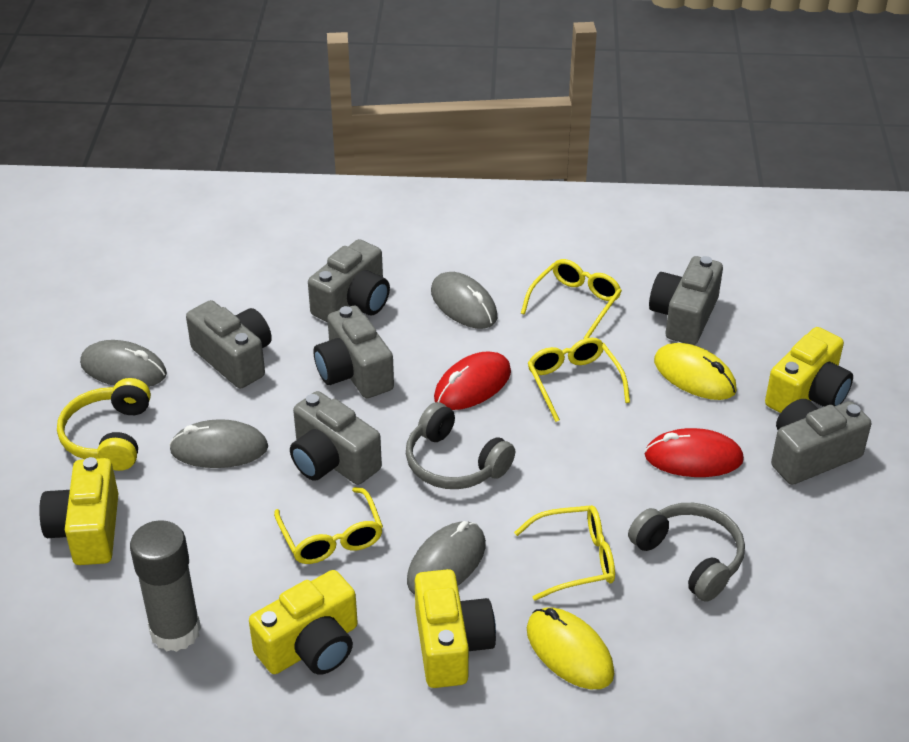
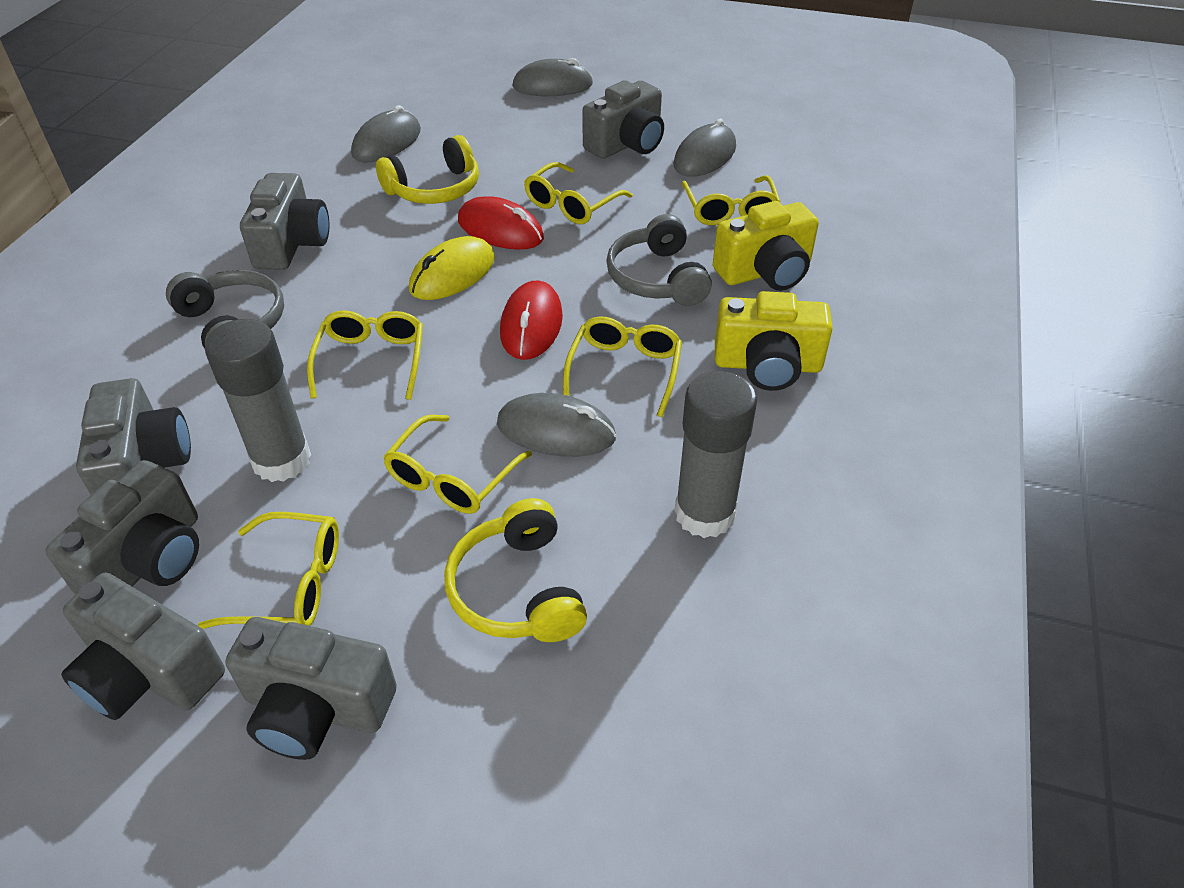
grey glue stick: [130,520,201,652] = 1 -> [205,319,311,482] [675,371,757,538] = 2
yellow camera: [39,457,118,565] [249,570,358,675] [415,569,496,688] [765,327,853,413] = 4 -> [713,201,819,291] [715,291,833,391] = 2
yellow glasses: [274,487,383,564] [514,505,615,601] [521,259,622,339] [528,338,630,422] = 4 -> [197,512,339,629] [307,310,423,400] [383,415,532,514] [524,162,633,224] [563,317,682,417] [681,176,780,225] = 6
yellow headphones: [57,378,151,471] = 1 -> [376,135,479,204] [444,498,587,642] = 2
yellow mouse: [527,607,614,689] [654,343,737,400] = 2 -> [409,236,495,300] = 1

